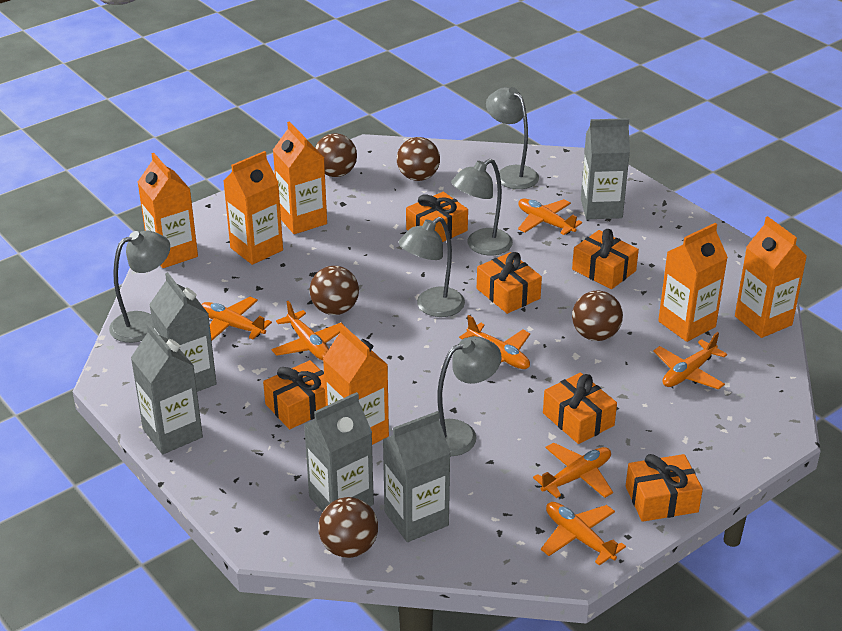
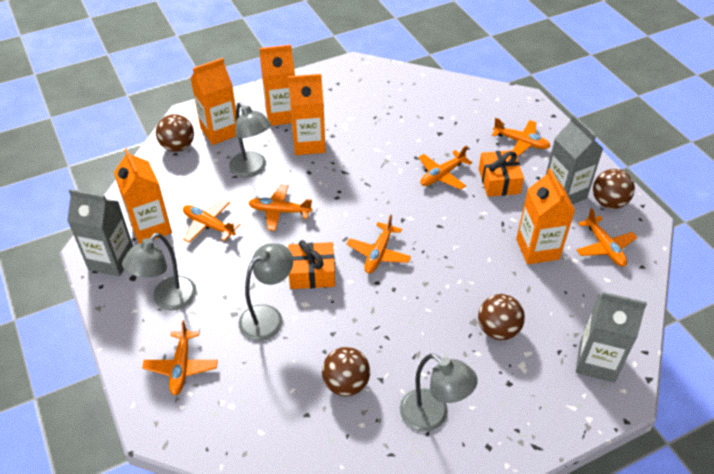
brown ball: [310,266,359,315] [315,133,357,177] [318,497,378,558] [397,137,440,181] [572,291,623,341] = 5 -> [156,114,194,152] [322,347,370,396] [478,294,525,340] [593,169,635,209] = 4
grey carton: [131,324,203,454] [149,272,217,392] [304,392,374,512] [382,411,451,542] [581,118,630,219] = 5 -> [67,189,133,276] [546,115,603,205] [576,292,647,383] = 3
grey lamp: [109,230,170,343] [399,217,465,317] [437,336,502,456] [451,159,513,255] [486,87,539,189] = 5 -> [122,233,197,311] [229,102,271,177] [239,243,293,341] [400,354,478,432] = 4
orange carton: [138,153,198,268] [223,151,283,265] [273,121,327,234] [323,324,389,445] [658,223,728,342] [735,216,807,338] = 6 -> [114,148,172,244] [190,58,236,145] [259,44,295,126] [288,74,326,155] [516,169,575,264] = 5
orange gift: [263,360,326,429] [406,192,468,242] [477,252,542,314] [543,372,617,444] [572,229,639,289] [626,454,703,522] = 6 -> [288,240,335,289] [479,150,524,197] = 2

